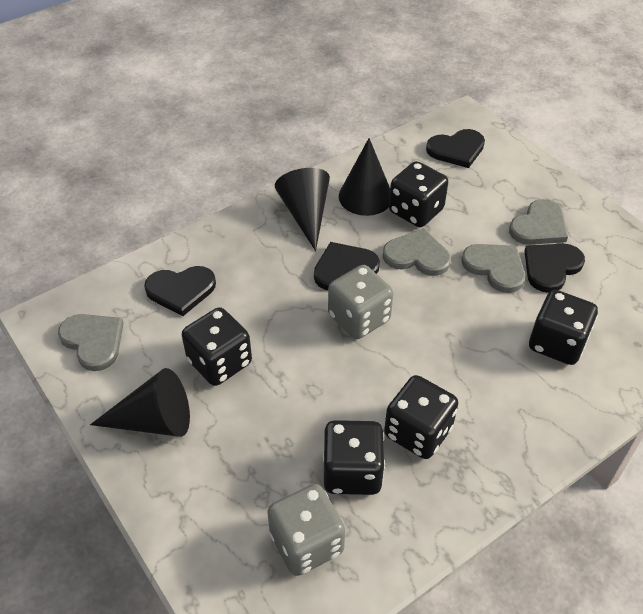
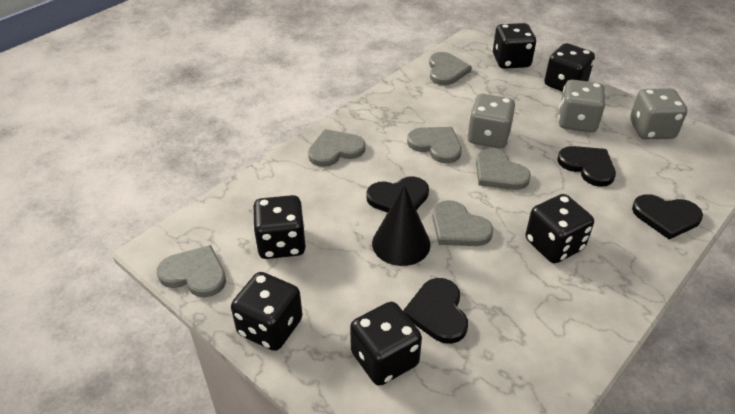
black cone: [90,368,190,437] [275,168,330,251] [339,138,390,216] = 3 -> [372,185,431,266] = 1
black dice: [182,307,252,386] [323,420,385,495] [384,375,458,459] [389,161,448,227] [529,290,598,365] = 5 -> [231,272,303,351] [253,195,306,259] [350,302,422,386] [493,23,536,69] [525,194,594,263] [544,43,595,92] = 6
grey dice: [267,484,345,576] [328,265,393,339] = 2 -> [467,94,516,149] [558,80,605,132] [630,88,687,139] = 3
grey heart: [58,314,124,371] [383,228,451,276] [461,244,525,293] [509,199,568,245] = 4 -> [157,245,226,297] [308,129,366,167] [407,127,462,163] [429,52,472,85] [432,200,493,246] [476,148,531,190] = 6

